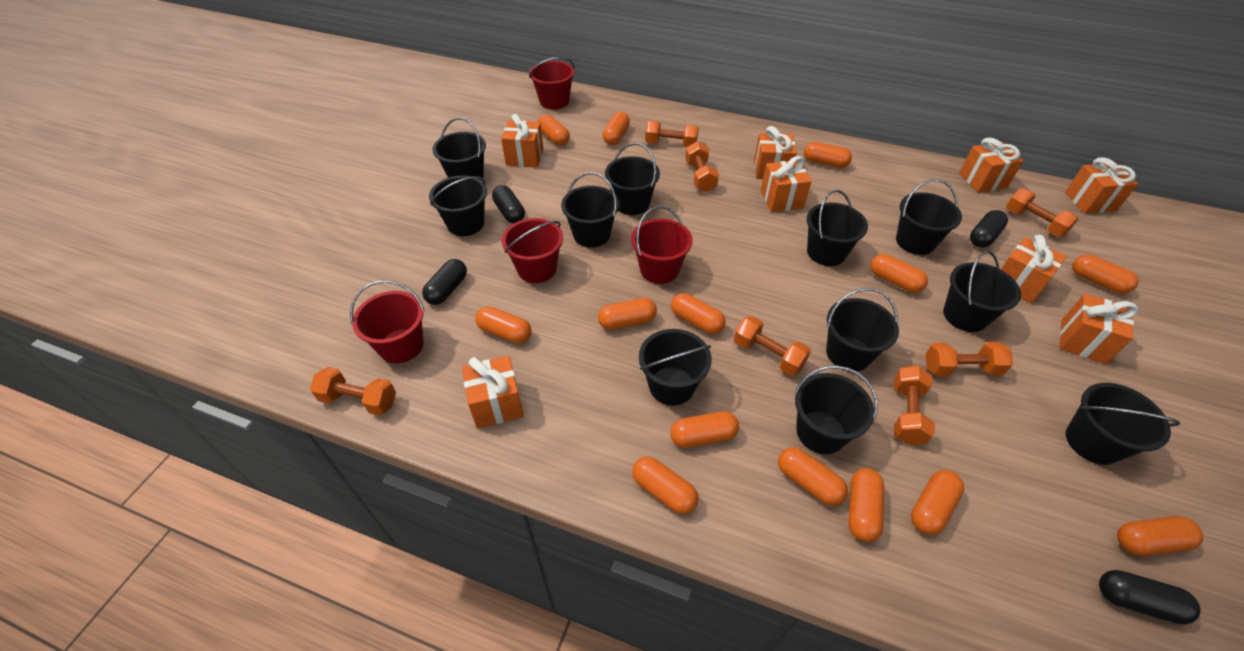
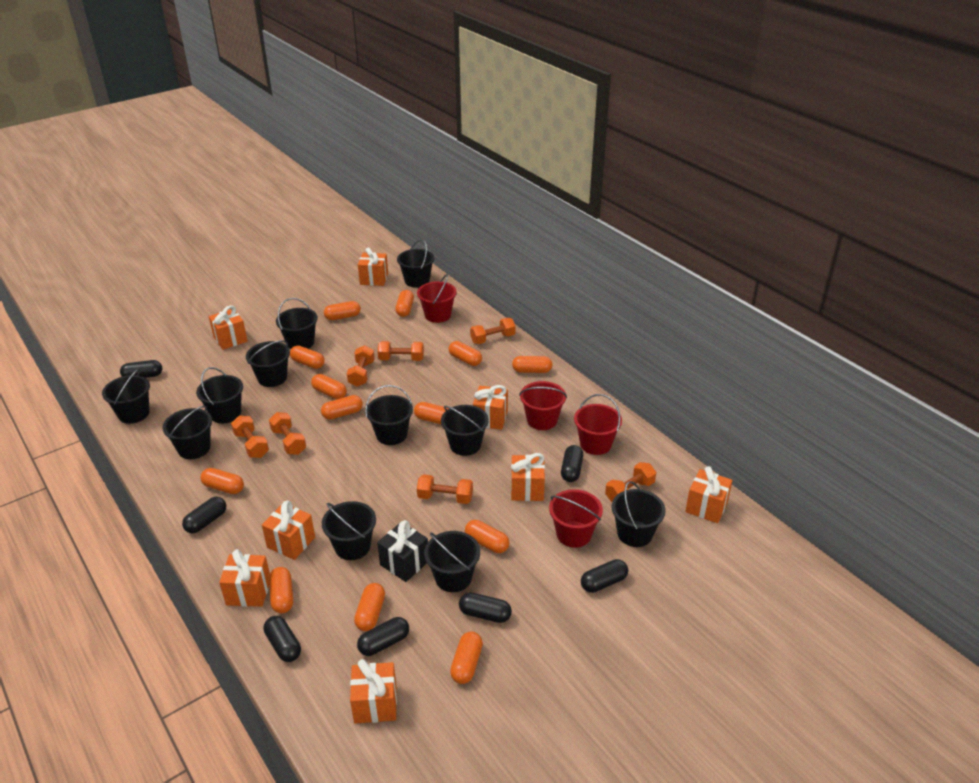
black capsule: [422,259,467,305] [492,185,525,223] [970,210,1008,247] [1099,570,1201,625] = 4 -> [120,360,162,378] [182,497,226,534] [263,616,301,662] [357,617,409,656] [459,592,512,623] [561,445,583,482] [581,559,628,593] = 7
black gift: none = 0 -> [377,520,428,582] = 1
orange capsule: [475,306,532,343] [537,114,570,146] [598,298,657,330] [603,112,630,145] [632,457,699,514] [670,411,739,448] [671,293,726,334] [778,447,848,506] [804,142,852,168] [848,468,884,542] [871,254,928,293] [911,470,964,535] [1072,254,1139,294] [1117,516,1203,556] = 14 -> [200,468,244,494] [269,567,293,613] [290,346,325,369] [311,374,347,399] [321,395,363,420] [324,301,361,320] [354,583,385,631] [395,290,414,317] [414,402,449,424] [449,341,482,366] [450,632,483,684] [465,520,510,553] [512,356,552,373] = 13

